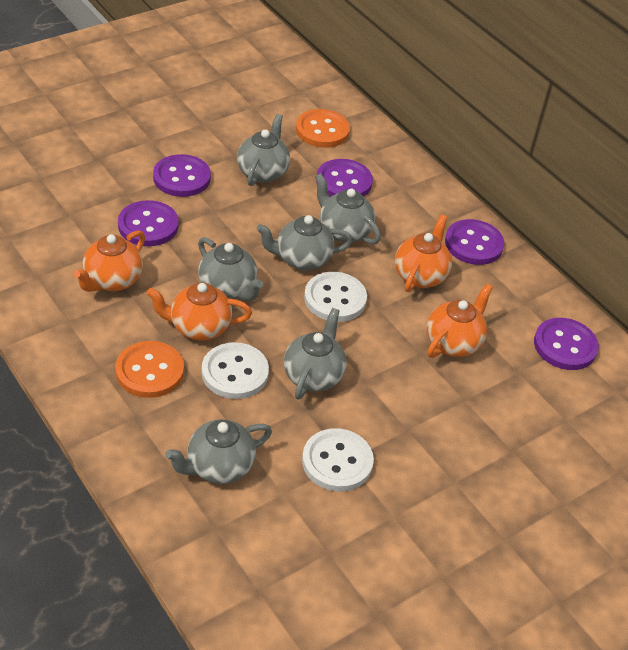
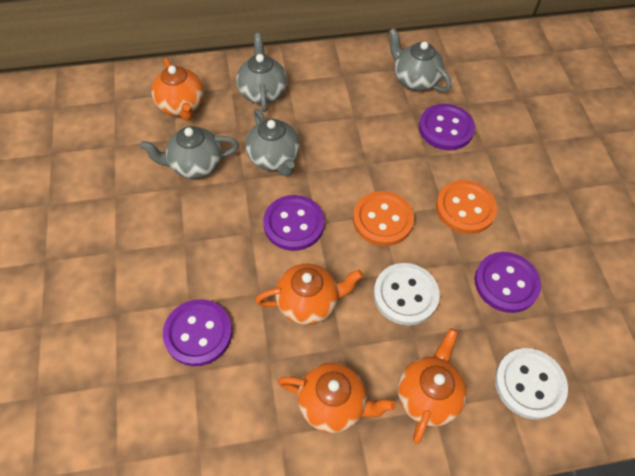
grey teapot: [165,419,272,484] [198,237,263,301] [237,114,290,186] [256,215,352,270] [284,308,346,400] [315,173,381,245] = 6 -> [140,126,239,179] [236,33,287,112] [245,109,300,176] [389,28,451,92] = 4
purple button: [118,200,178,246] [153,154,211,197] [316,159,373,197] [445,219,504,265] [534,318,599,370] = 5 -> [163,299,232,366] [263,195,325,251] [419,104,475,150] [475,252,541,313] = 4
white button: [201,342,269,399] [302,428,374,491] [304,272,367,322] = 3 -> [374,263,440,326] [495,348,568,420] = 2

